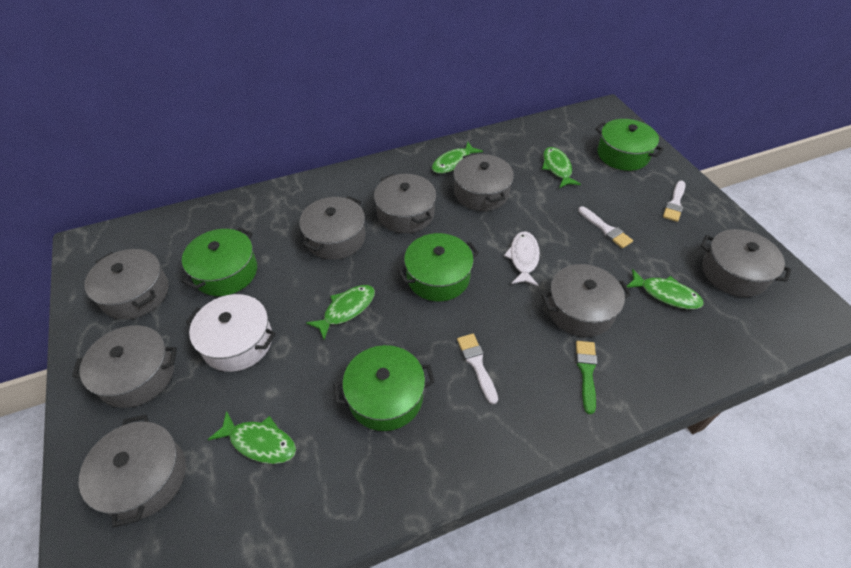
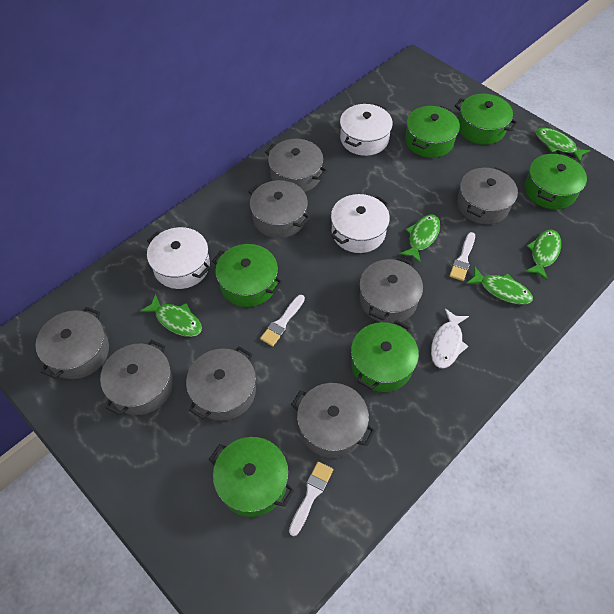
green brush: [576,341,597,414] = 1 -> none = 0
green pot: [182,227,257,296] [333,345,435,431] [397,233,479,301] [595,119,664,171] = 4 -> [209,437,295,517] [212,244,283,307] [351,320,419,392] [405,106,460,158] [455,94,518,145] [524,153,587,209] = 6
white pot: [186,294,276,372] = 1 -> [147,227,210,289] [331,194,390,253] [340,104,393,156] = 3

